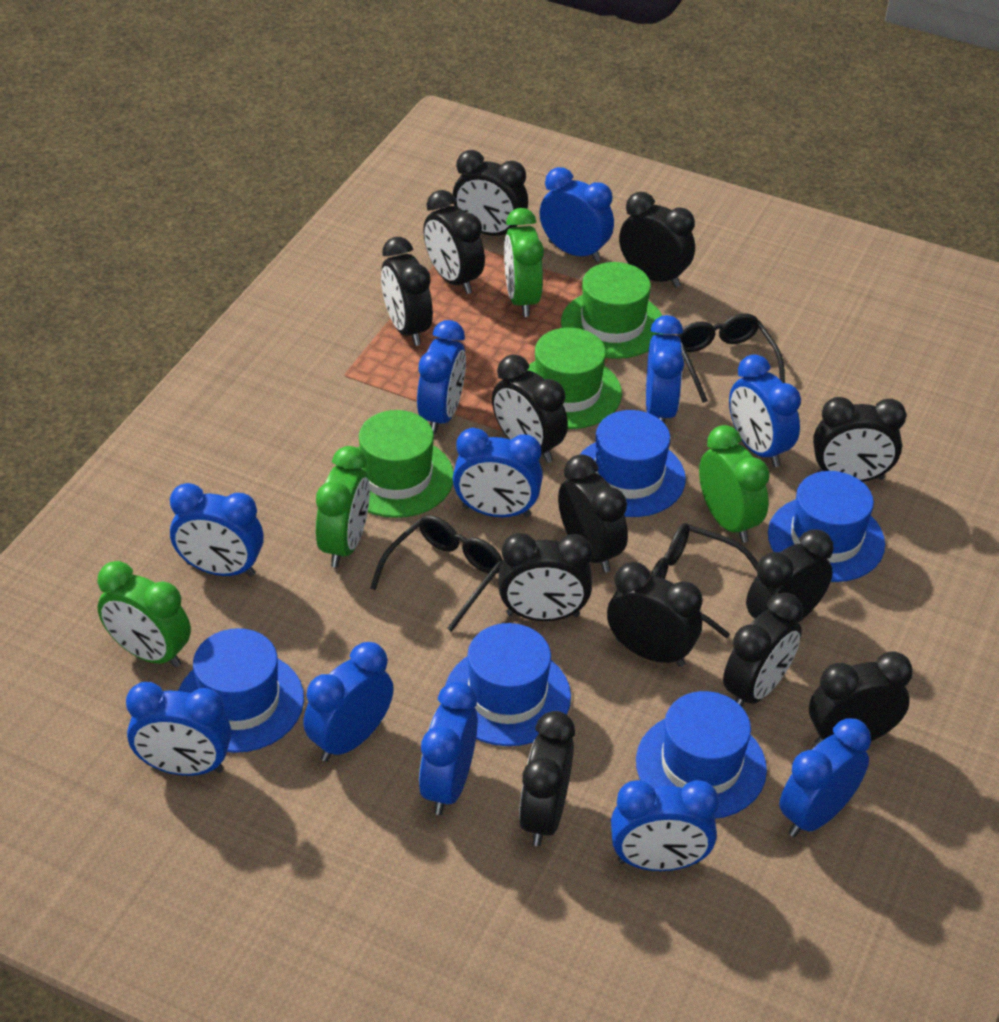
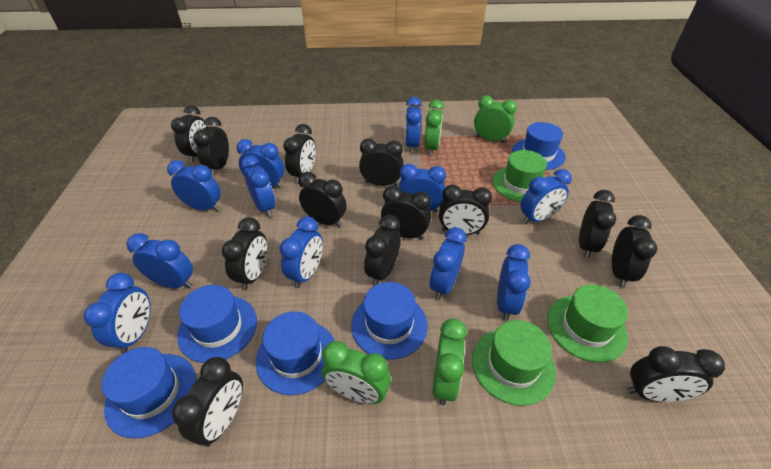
black glasses: [370,515,503,632] [651,523,758,638] [676,313,785,403] = 3 -> none = 0

